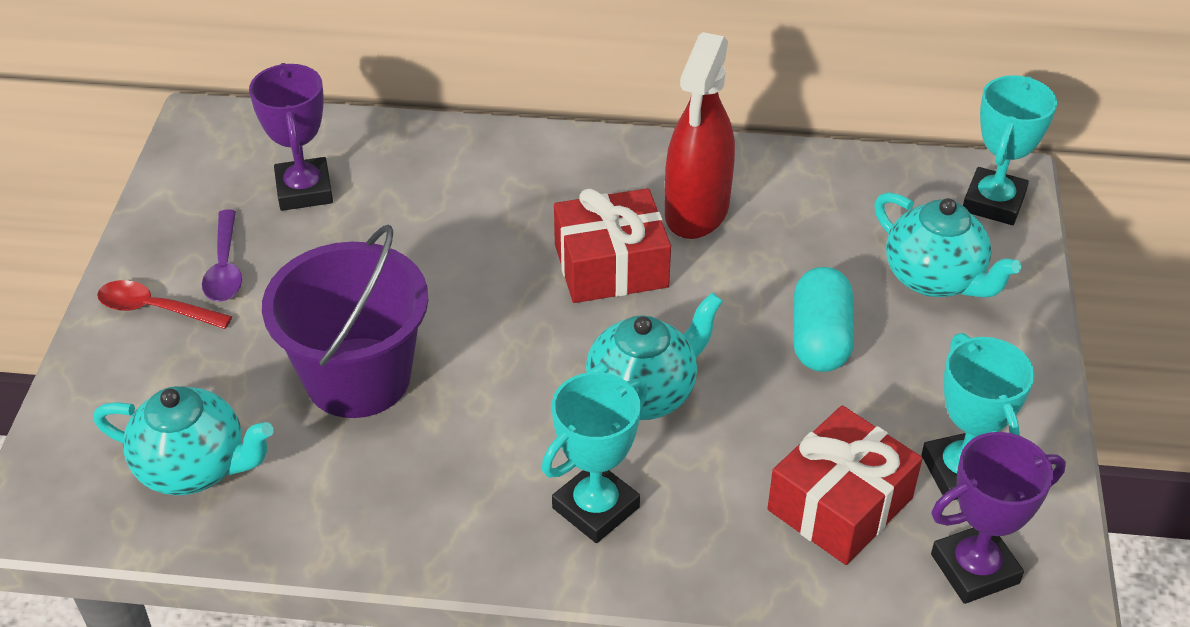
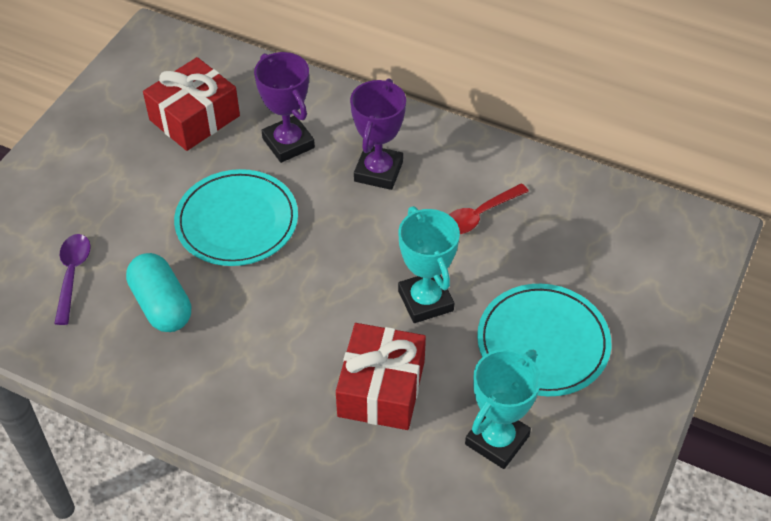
purple bucket: [262,225,429,418] = 1 -> none = 0
red spray bottle: [665,32,735,239] = 1 -> none = 0
turquoise plate: none = 0 -> [174,169,298,266] [477,284,611,396] = 2
turquoise teapot: [94,386,273,495] [586,293,723,420] [874,192,1021,298] = 3 -> none = 0
turquoise trophy: [542,372,648,543] [921,333,1035,500] [963,75,1057,225] = 3 -> [398,206,460,323] [465,349,541,469] = 2

